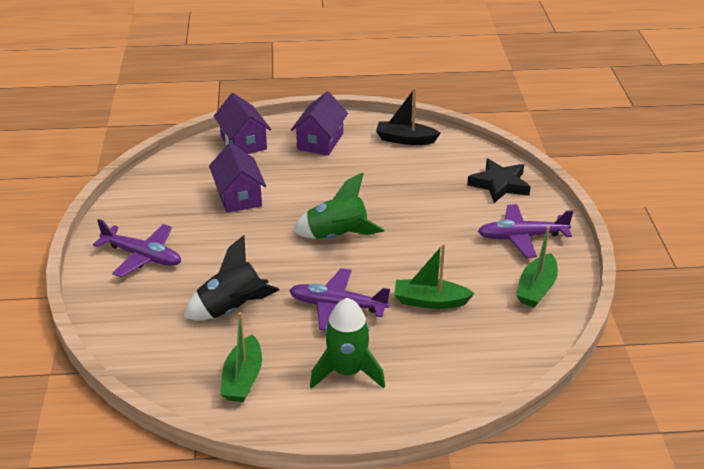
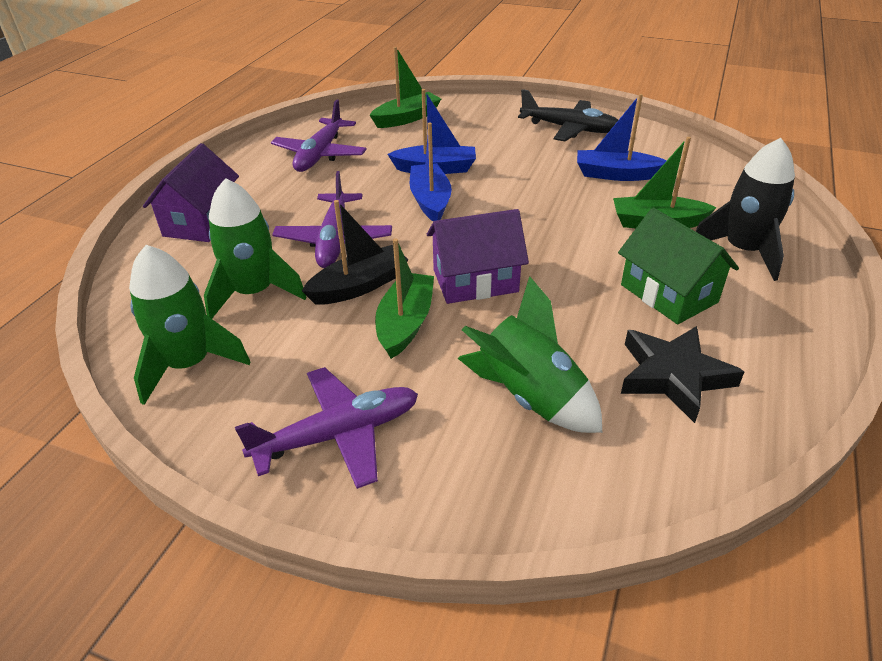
black plane: none = 0 -> [518,89,618,141] = 1
blue boat: none = 0 -> [387,89,476,174] [409,122,452,221] [577,94,666,181] = 3
green house: none = 0 -> [618,208,739,324] = 1
green rocket: [293,172,384,239] [310,298,385,389] = 2 -> [129,245,250,405] [204,178,307,319] [457,276,602,433] = 3
purple house: [209,143,266,213] [214,93,271,154] [291,91,348,155] = 3 -> [143,143,239,242] [427,209,529,304] = 2

